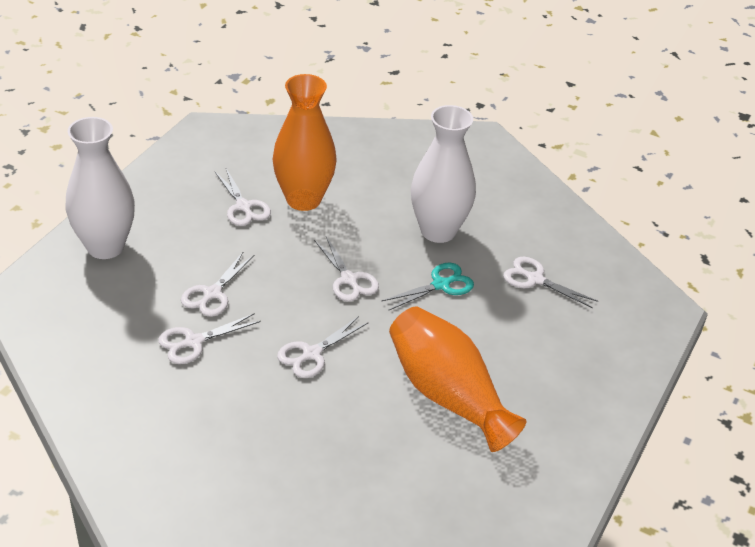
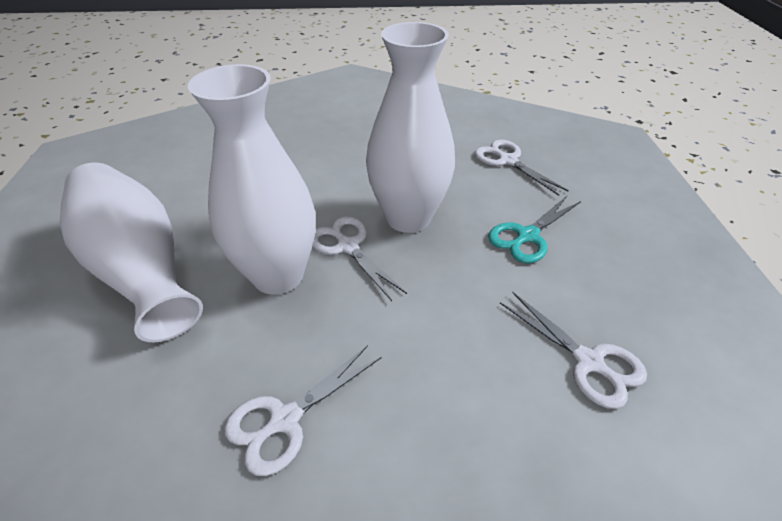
orange vase: [272,74,337,211] [389,306,526,452] = 2 -> none = 0
white scissors: [158,313,261,364] [181,251,255,317] [215,168,271,226] [277,316,368,378] [314,236,379,302] [503,257,598,308] = 6 -> [224,345,382,476] [312,216,407,301] [475,140,569,196] [500,292,647,409] = 4
white vase: [65,117,135,259] [411,105,476,243] = 2 -> [60,163,203,342] [188,64,315,295] [366,22,455,233] = 3

